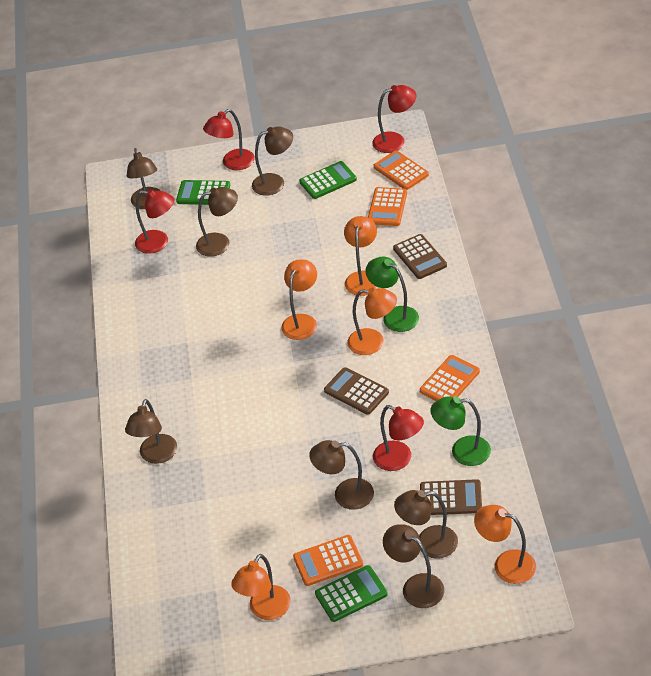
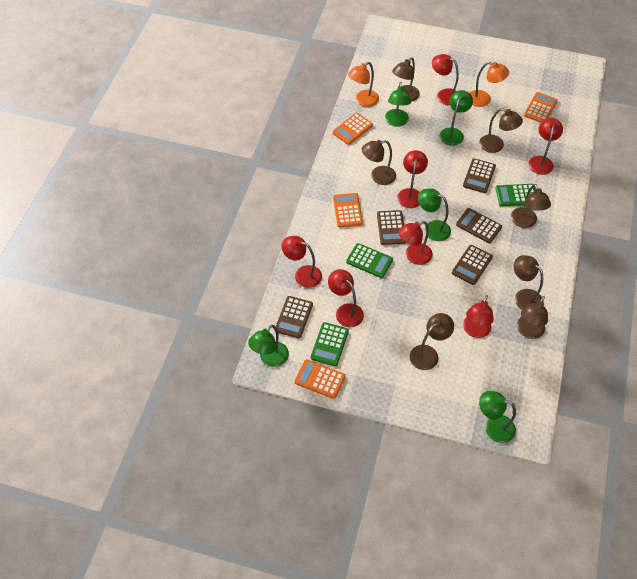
brown calculator: [324,367,389,415] [393,234,447,279] [420,479,482,515] = 3 -> [275,296,313,338] [377,210,406,245] [452,245,493,285] [456,208,502,243] [463,158,496,193] = 5
green lamp: [366,257,419,332] [430,396,491,466] = 2 -> [248,325,289,367] [385,82,411,127] [418,188,451,241] [440,90,473,146] [479,391,516,443] = 5
orange lamp: [231,554,291,620] [281,259,317,340] [344,216,378,296] [347,288,397,355] [474,505,536,584] = 5 -> [348,62,379,107] [470,62,509,107] = 2
red lamp: [135,189,174,254] [203,109,255,170] [372,85,416,153] [373,405,424,471] = 4 -> [281,236,322,288] [328,269,364,327] [397,150,428,208] [398,221,433,265] [432,54,459,106] [463,295,494,338] [529,118,563,175] = 7

